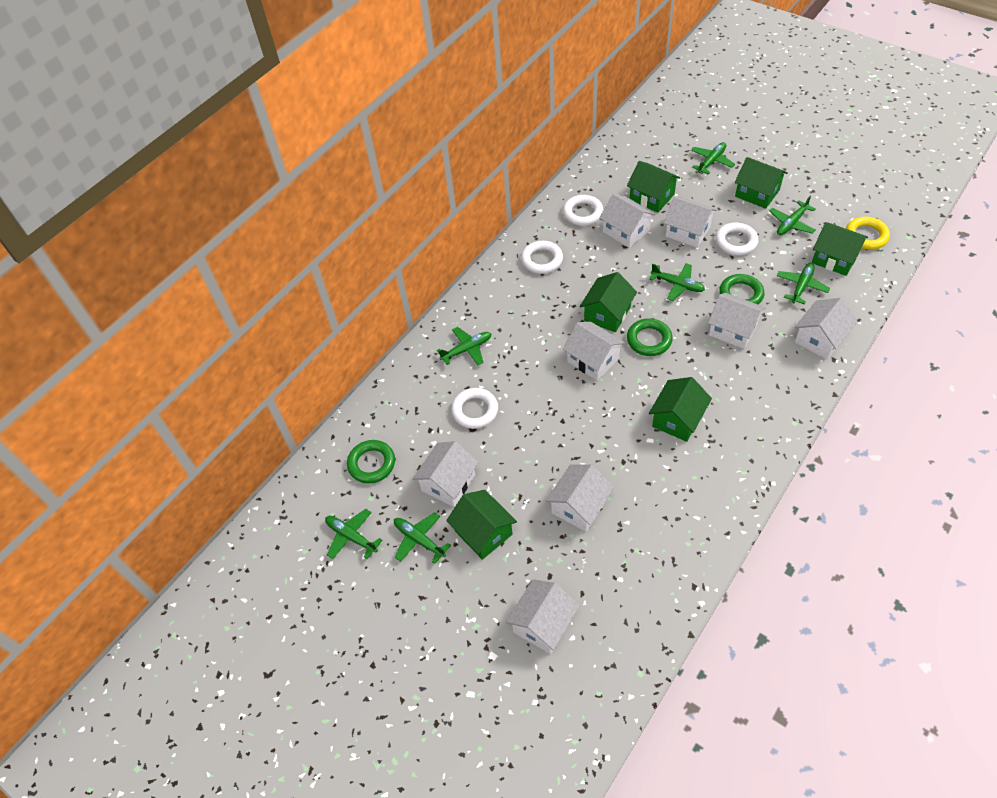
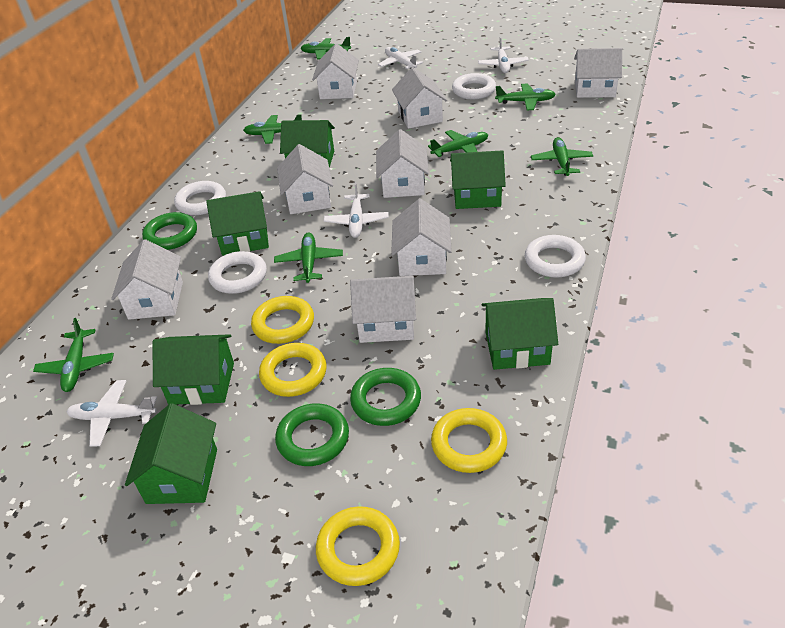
white plane: none = 0 -> [66,380,157,446] [324,182,389,238] [378,47,423,69] [478,37,529,73] = 4
yellow ring: [846,217,890,250] = 1 -> [251,296,314,344] [259,343,327,397] [316,506,400,586] [431,408,507,473] = 4

